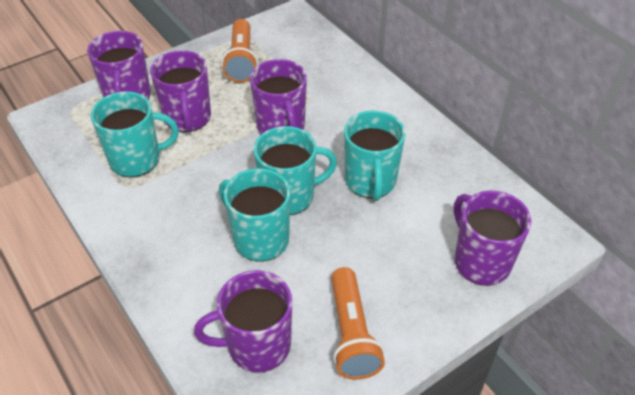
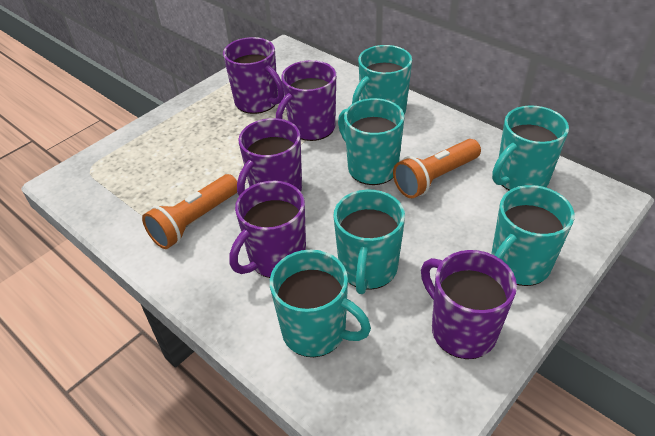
turquoise mug: [91,91,179,177] [219,168,290,262] [254,126,337,215] [344,111,405,201] = 4 -> [270,250,371,357] [333,190,405,294] [338,98,404,185] [352,45,412,114] [491,185,574,286] [492,105,569,190] = 6

